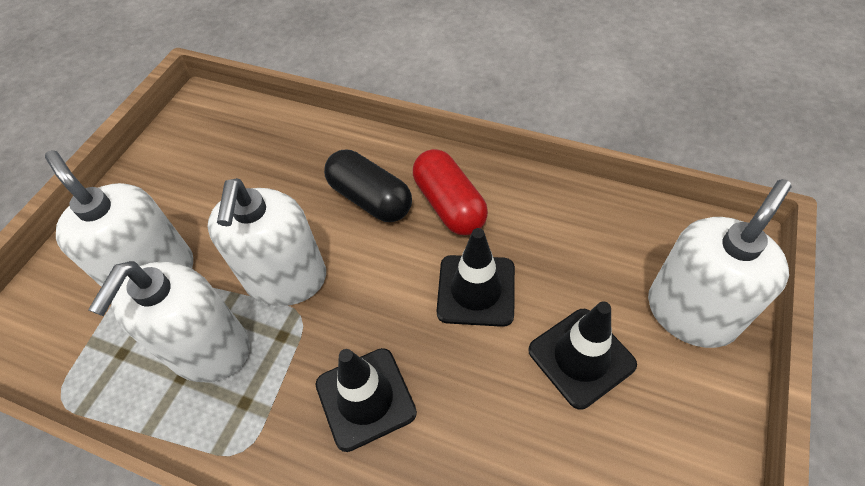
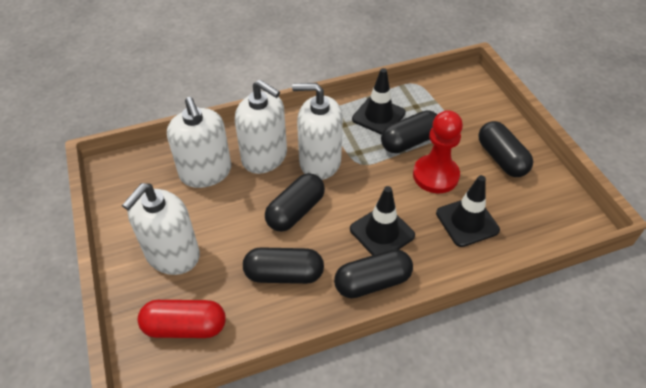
black capsule: [324,150,412,222] = 1 -> [243,247,324,284] [265,173,325,232] [334,249,413,299] [381,110,437,153] [478,121,533,177] = 5
red pawn: none = 0 -> [413,110,463,193] = 1

